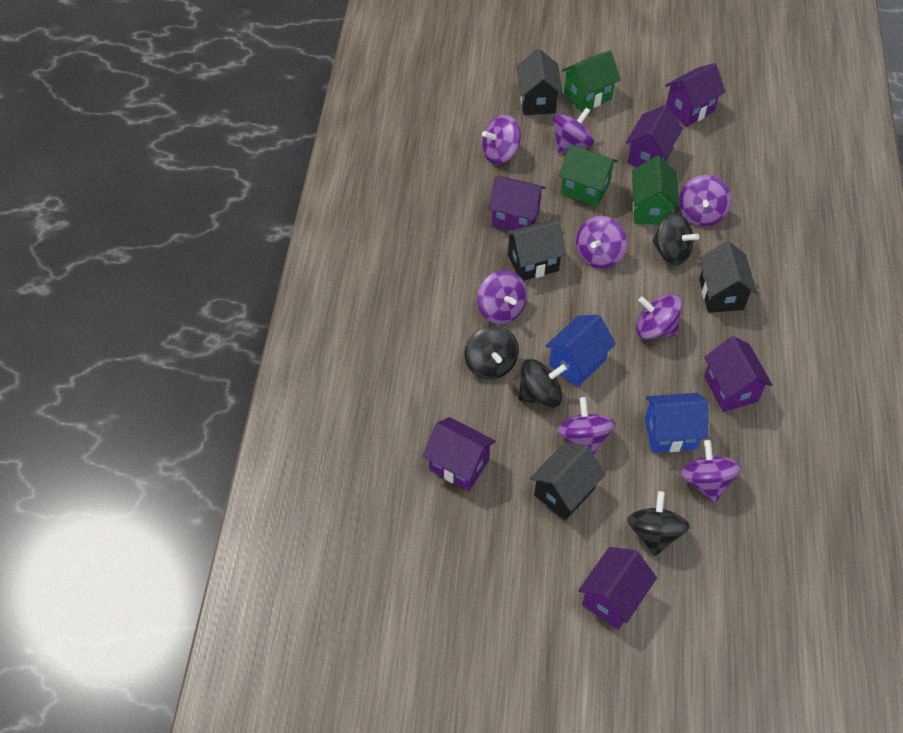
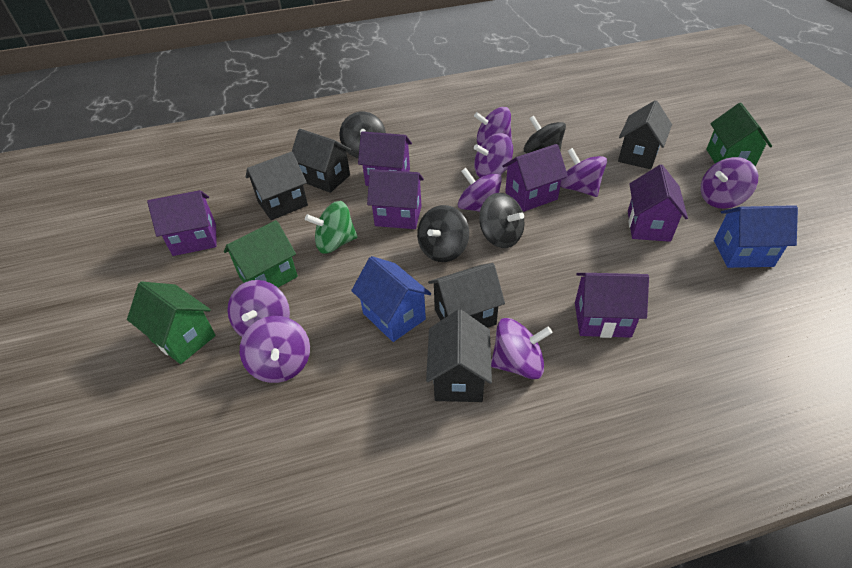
black house: [505,220,566,281] [516,48,563,115] [530,443,606,520] [699,241,757,313] = 4 -> [246,152,308,220] [292,129,351,193] [426,309,492,402] [428,263,505,328] [618,100,672,169] = 5
green spinning top: none = 0 -> [305,201,358,254] = 1

